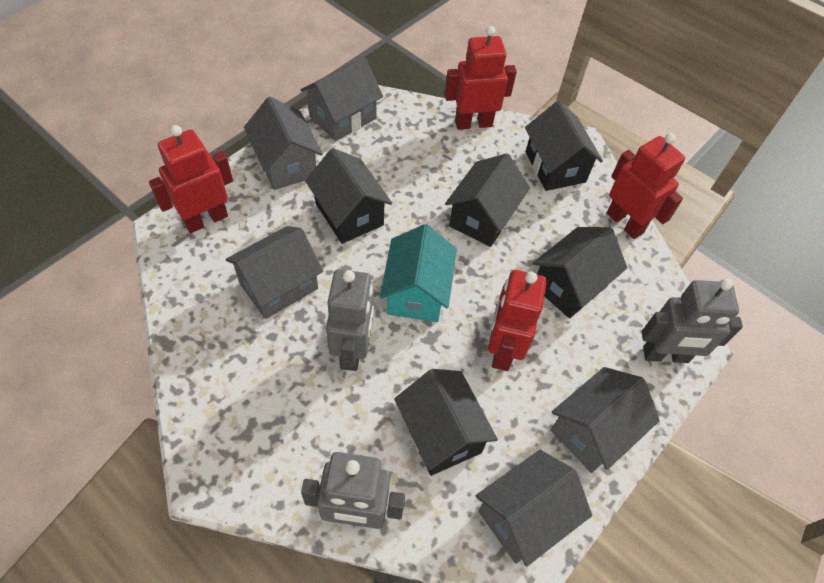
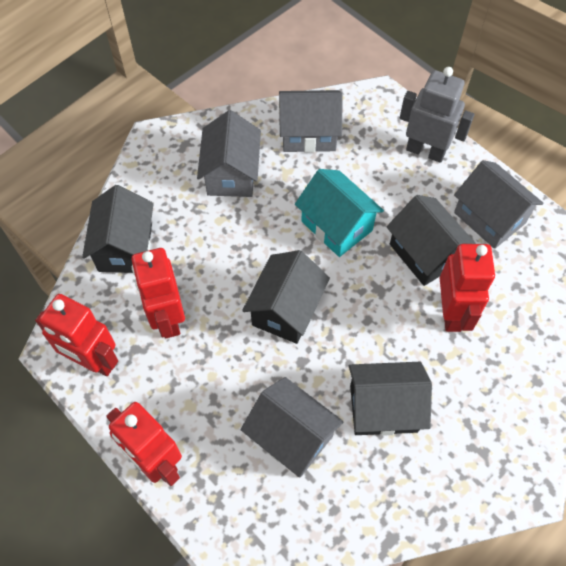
black house: [305,148,392,244] [394,369,498,476] [445,153,530,247] [525,101,603,191] [533,227,627,318] = 5 -> [82,185,154,273] [242,250,330,344] [349,362,432,436] [387,195,476,286] = 4
grey house: [226,226,323,319] [244,97,323,190] [301,58,383,141] [476,450,592,567] [551,367,660,473] = 5 -> [197,110,261,197] [240,377,343,478] [279,90,343,153] [454,160,544,249] = 4
grey robot: [301,452,405,529] [326,269,374,371] [642,278,743,363] = 3 -> [400,67,474,163] = 1

